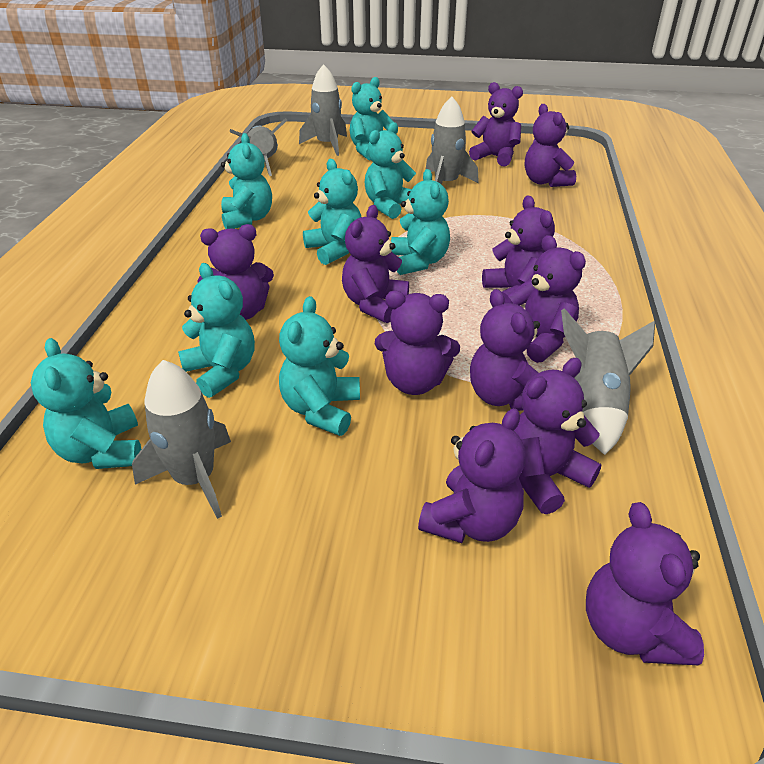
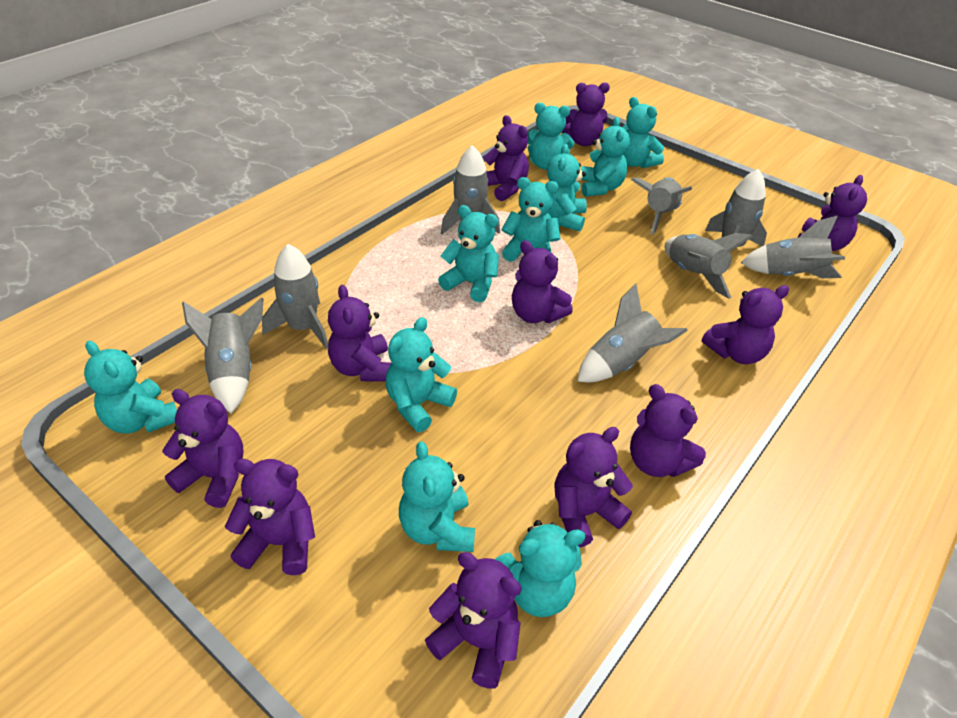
grey rocket: [132,360,231,519] [230,118,287,176] [299,64,347,156] [426,96,479,184] [561,308,655,455] = 5 -> [182,297,263,414] [262,244,328,349] [441,145,500,235] [577,284,688,382] [632,177,692,235] [665,233,753,299] [705,169,767,253] [741,216,845,278] = 8
turquoise teddy bear: [31,338,141,469] [178,263,255,398] [221,133,272,229] [279,296,360,436] [303,159,361,265] [349,77,394,160] [365,122,416,219] [391,169,450,275] = 8 -> [84,341,177,433] [386,317,457,432] [399,441,475,552] [438,205,499,302] [494,520,586,617] [502,177,561,262] [527,103,575,170] [545,144,587,231] [581,117,630,197] [622,97,664,168] = 10

